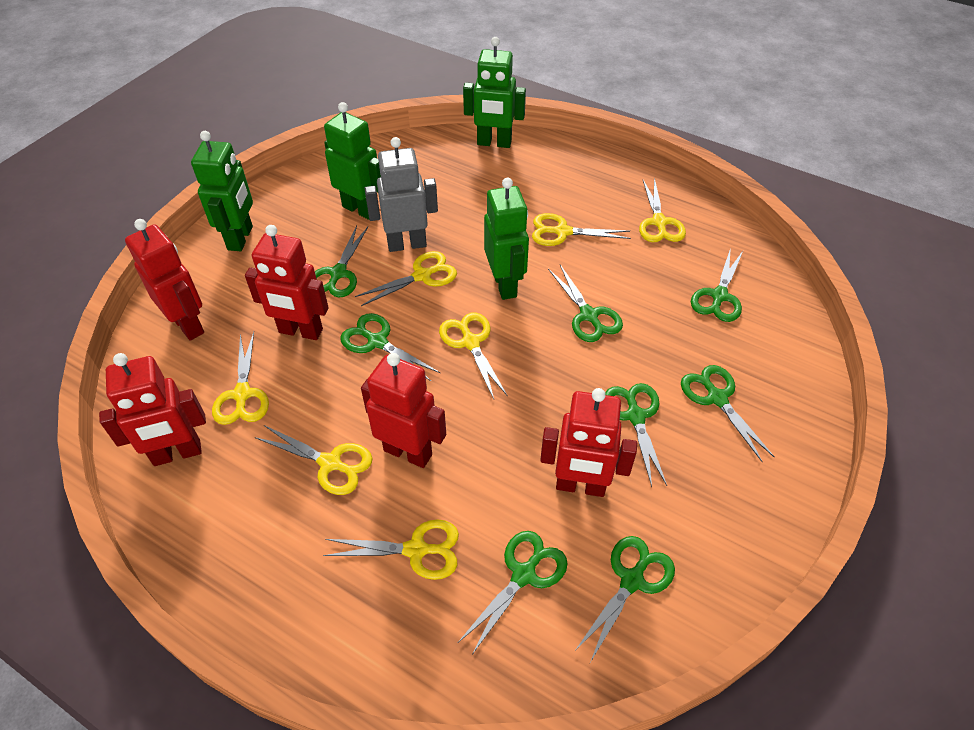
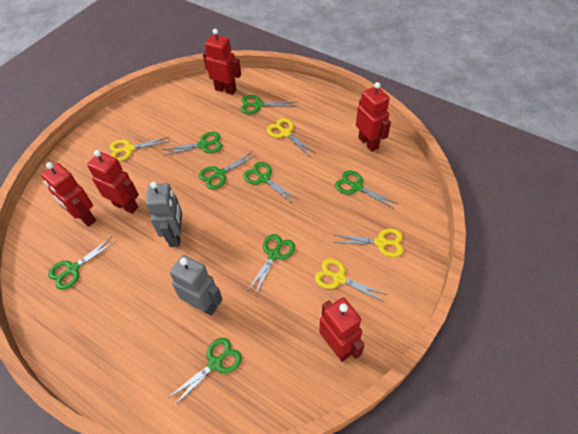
green robot: [191,131,253,251] [324,102,381,220] [463,37,526,148] [484,178,529,300] = 4 -> none = 0
grey robot: [364,137,438,252] = 1 -> [146,182,182,247] [170,255,223,316] = 2
yellow scissors: [212,332,269,425] [255,425,373,495] [323,519,459,580] [355,251,457,306] [439,313,508,399] [532,213,631,246] [639,178,686,242] = 7 -> [110,137,170,161] [267,118,316,156] [315,258,388,302] [333,228,403,257] = 4

